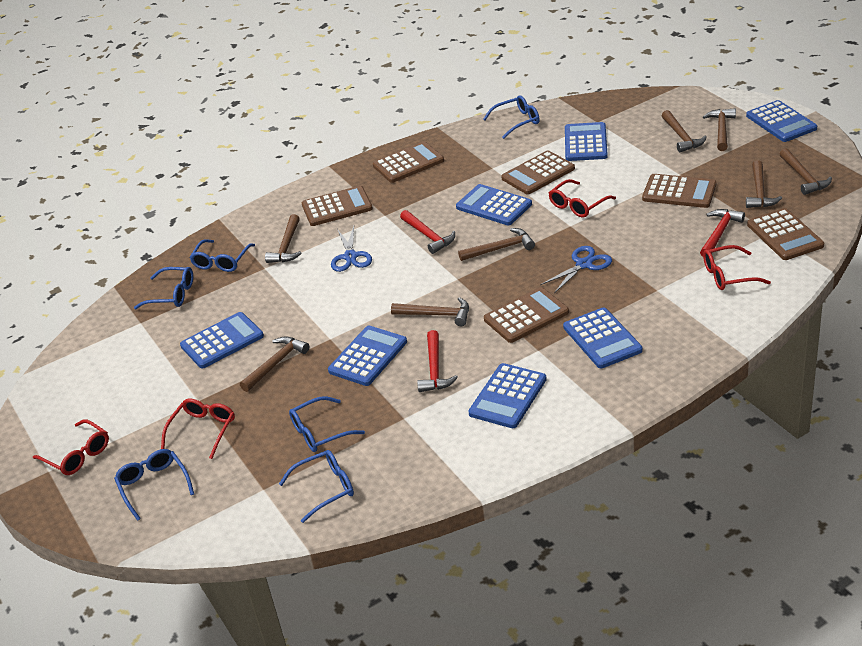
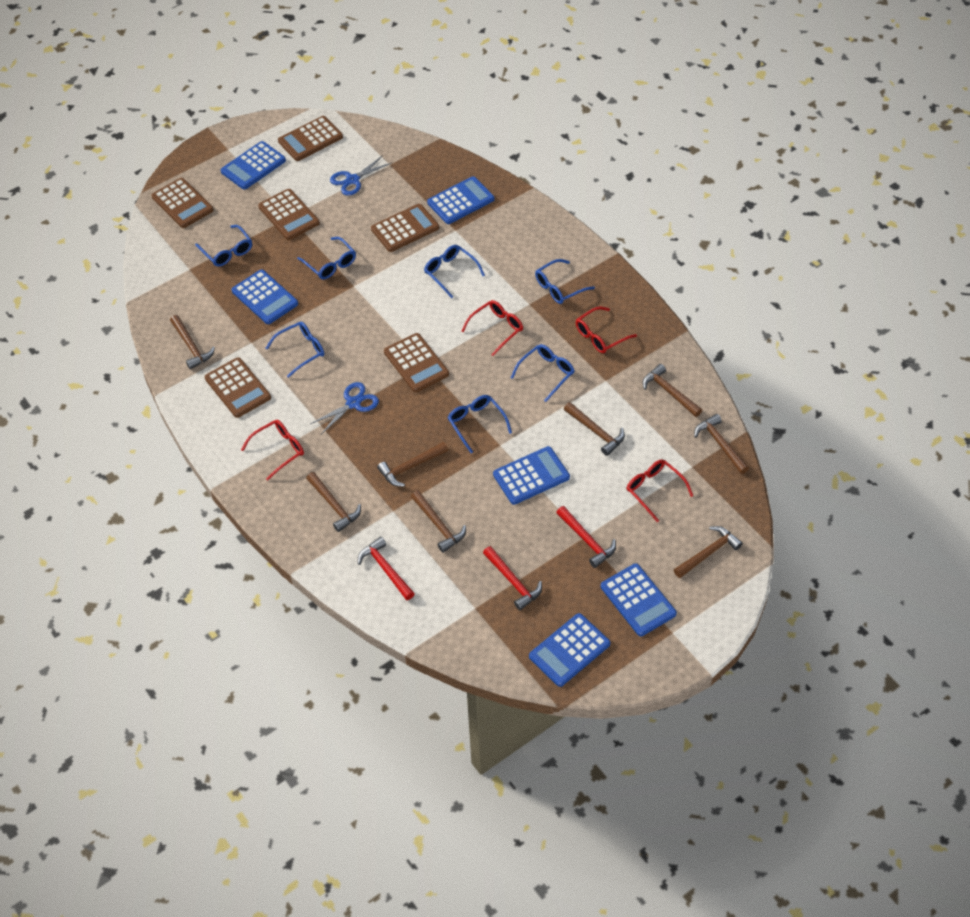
blue calculator: [180,312,264,369] [328,326,407,386] [456,184,532,225] [468,363,547,428] [563,308,643,368] [565,122,608,161] [746,100,817,142] = 7 -> [221,141,286,190] [232,270,298,324] [427,176,494,224] [493,446,570,505] [529,613,610,687] [601,563,677,636] = 6
blue glasses: [114,449,194,521] [134,267,193,309] [189,239,255,272] [279,450,354,523] [289,396,365,452] [483,95,540,139] = 6 -> [195,225,252,267] [266,322,324,378] [297,237,356,279] [424,245,485,298] [448,395,512,453] [511,344,574,402] [535,259,595,304] = 7

